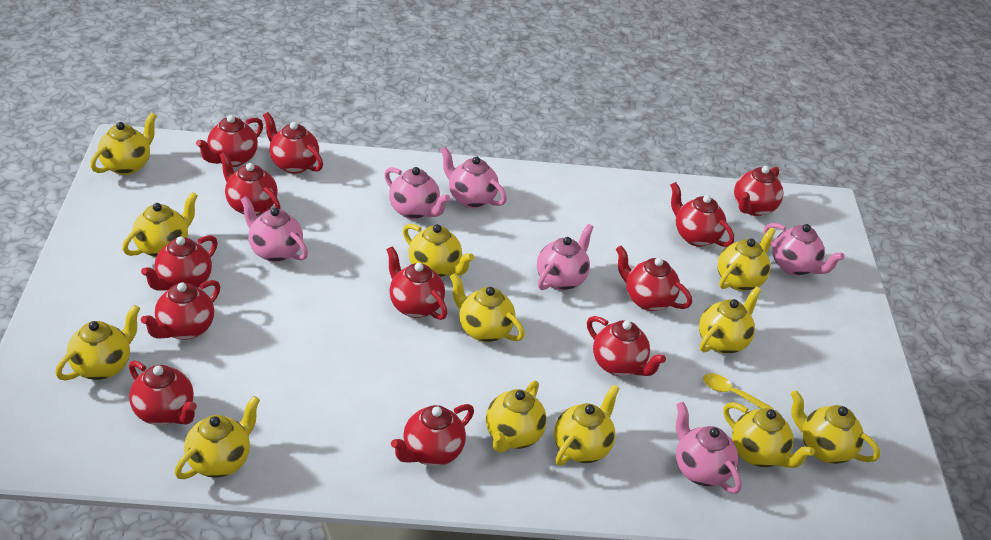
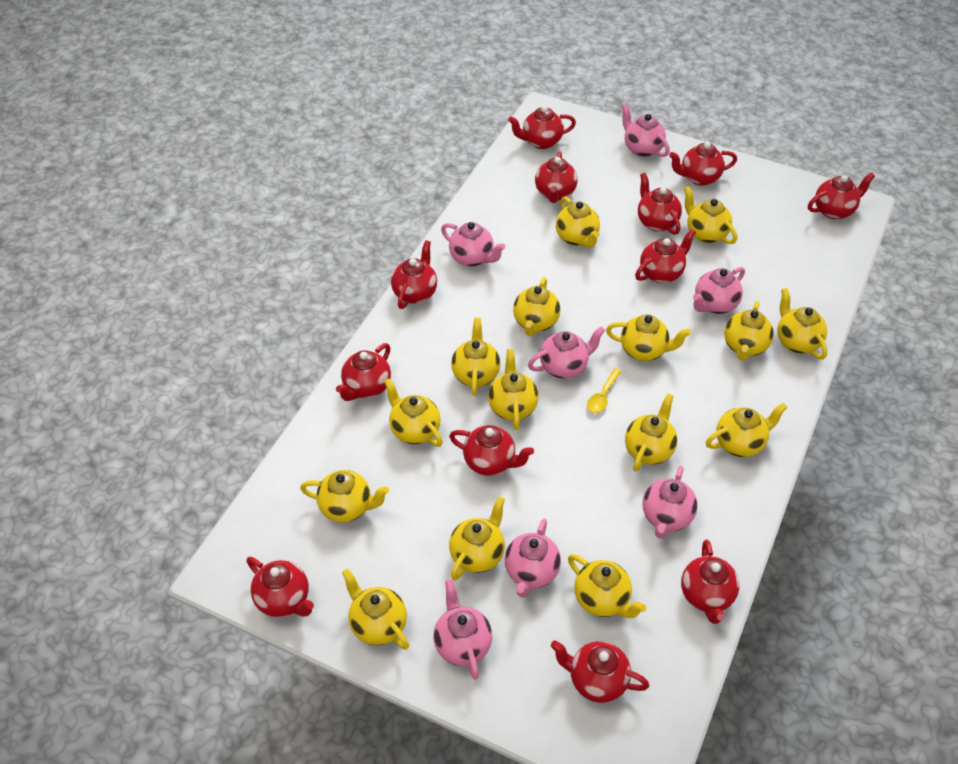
pink teapot: [240,196,308,262] [384,167,450,220] [441,147,507,208] [537,224,594,290] [676,402,742,494] [764,223,845,276] = 6 -> [433,579,492,680] [441,222,505,267] [505,519,561,598] [528,326,605,379] [621,104,670,157] [642,466,698,539] [693,267,745,314] = 7
yellow teapot: [55,305,140,381] [90,112,157,175] [122,192,198,257] [175,396,260,479] [403,224,474,277] [450,273,525,342] [486,380,547,453] [554,384,620,466] [699,287,761,354] [718,228,776,291] [723,402,815,468] [791,390,880,464] = 12 -> [300,470,389,522] [342,568,409,650] [384,379,443,447] [449,496,505,580] [451,318,500,396] [488,349,538,430] [513,277,560,336] [556,196,600,248] [568,554,646,618] [606,314,691,361] [625,394,677,471] [684,186,737,244] [706,403,788,457] [724,301,774,361] [778,288,827,359] = 15

